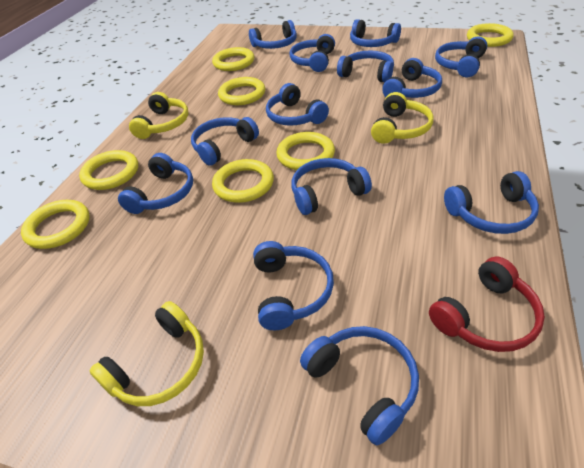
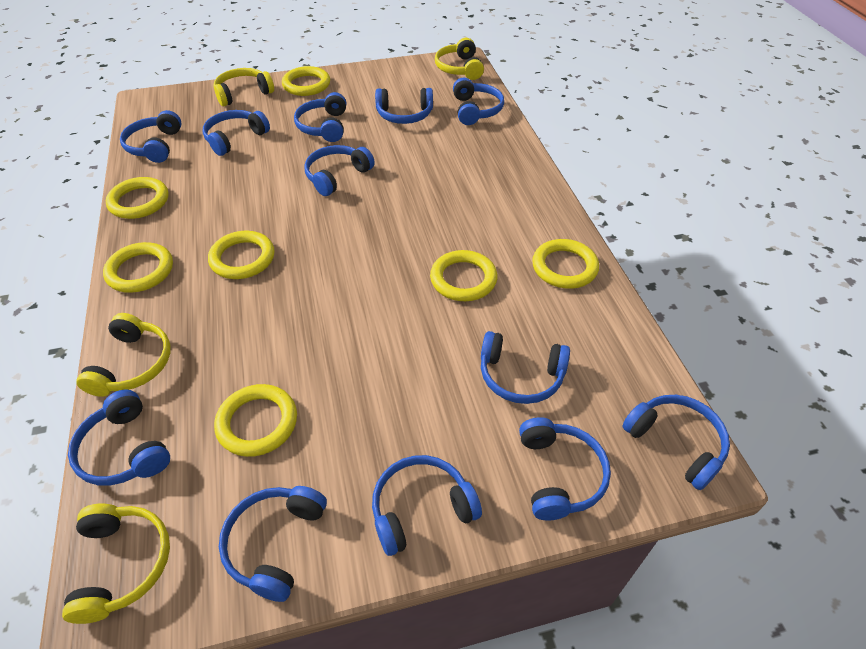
blue headphones: [118,153,193,214] [191,117,259,166] [249,20,297,49] [253,241,334,330] [266,83,329,126] [289,34,335,72] [292,158,372,215] [300,326,419,445] [337,50,394,83] [350,19,401,47] [382,58,442,98] [435,37,487,77] [444,171,539,234] = 13 -> [68,389,170,485] [120,110,182,163] [202,110,270,156] [219,486,327,602] [294,92,346,142] [304,145,374,196] [372,455,482,556] [375,88,433,124] [453,77,504,125] [481,331,570,404] [519,417,611,520] [623,395,730,490] = 12
red headphones: [429,257,545,352] = 1 -> none = 0
yellow headphones: [89,301,204,406] [129,92,188,139] [371,92,433,144] = 3 -> [62,504,170,624] [76,313,171,397] [213,68,274,106] [435,38,484,80] = 4

